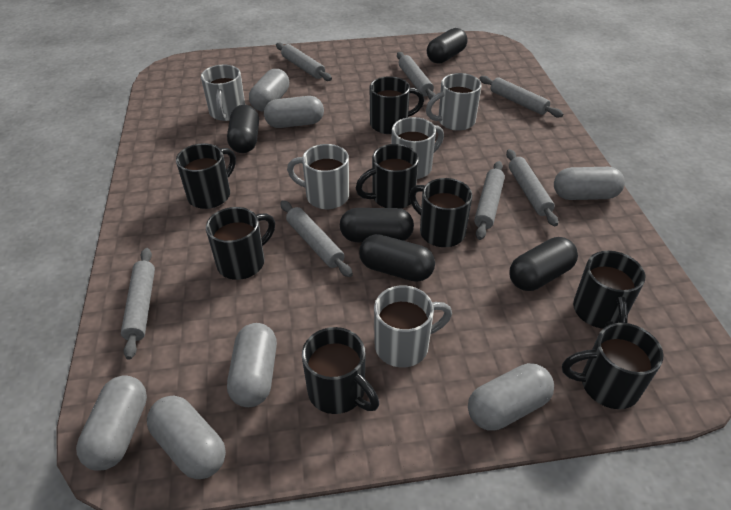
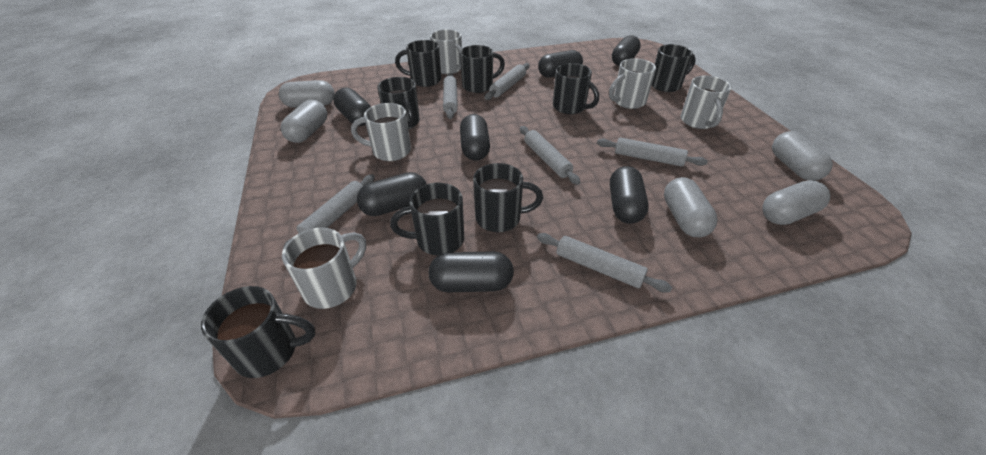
black capsule: [227,105,259,153] [340,208,414,242] [359,234,435,282] [427,28,468,64] [510,237,578,291] = 5 -> [333,88,371,126] [357,172,427,216] [429,251,514,292] [460,114,490,161] [538,50,583,77] [610,166,649,224] [612,35,641,66] = 7
grey capsule: [76,375,147,471] [147,396,226,479] [227,323,277,407] [249,69,289,111] [264,96,324,128] [468,363,554,431] [554,167,625,200] = 7 -> [279,80,335,108] [280,100,327,143] [664,177,718,237] [762,180,830,225] [772,131,833,181] = 5
grey rolling pin: [121,248,155,360] [276,43,332,81] [280,200,353,277] [397,52,436,99] [474,161,505,240] [479,76,563,117] [506,149,558,226] = 7 -> [283,174,375,248] [443,73,458,119] [484,63,529,100] [520,126,580,185] [537,233,672,293] [597,138,708,167] = 6

